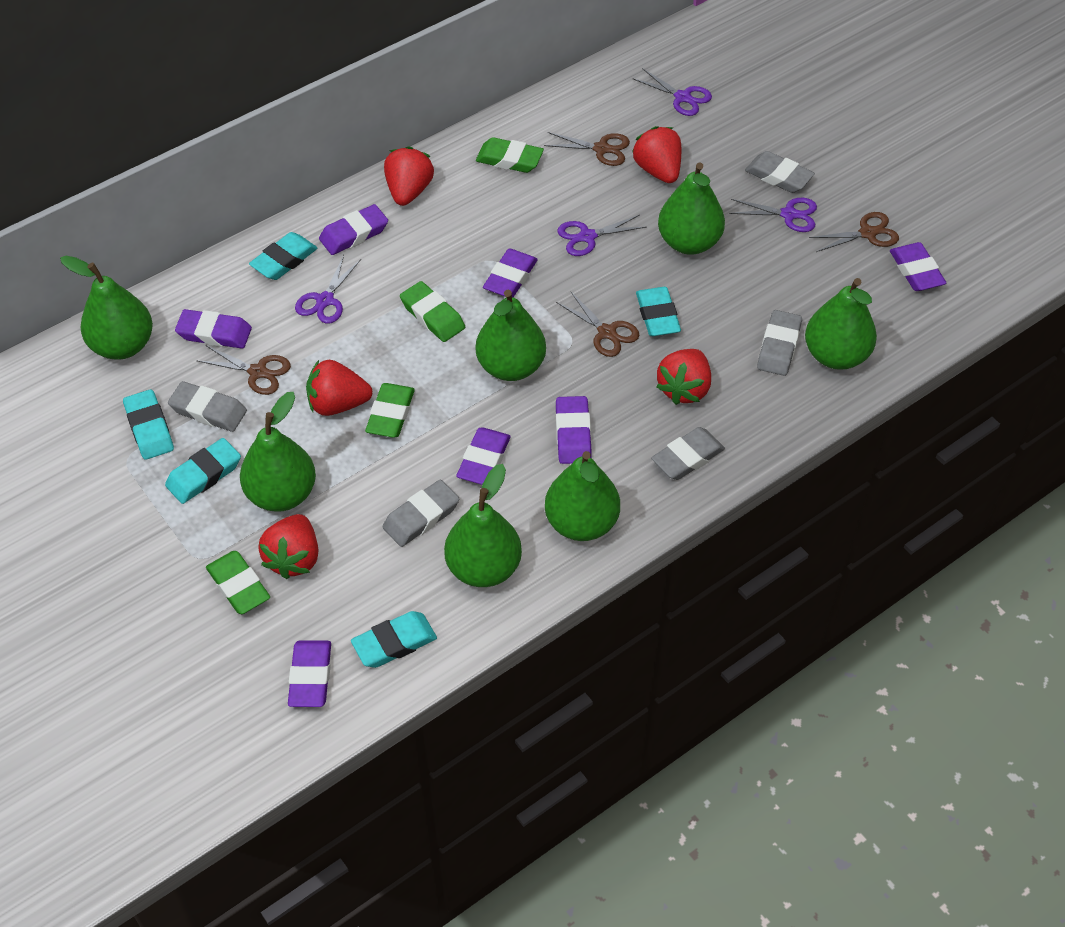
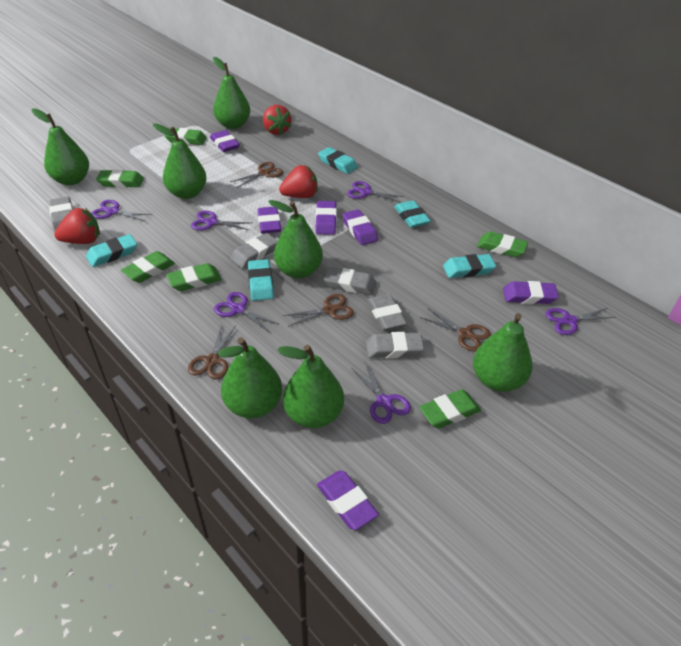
green eraser: [206,551,270,614] [365,383,415,438] [400,281,465,342] [476,137,544,173] = 4 -> [96,169,144,188] [121,251,175,283] [164,128,207,145] [167,263,222,291] [419,389,481,428] [477,232,528,257] = 6
purple eraser: [175,309,252,348] [288,640,331,707] [319,204,388,255] [456,428,511,485] [483,249,538,297] [556,396,591,464] [890,242,946,291] = 7 -> [210,130,240,152] [258,207,281,233] [315,201,337,235] [317,471,379,530] [342,209,378,245] [503,281,559,304] = 6
purple scissors: [295,255,361,324] [557,215,646,256] [632,68,712,116] [729,198,817,232] = 4 -> [92,200,152,222] [191,211,251,230] [214,292,280,333] [347,181,404,203] [351,362,411,424] [546,308,616,335] = 6
red strawberry: [258,514,318,579] [306,360,373,416] [384,146,434,206] [632,126,681,183] [656,349,711,405] = 5 -> [54,208,100,244] [263,105,291,135] [279,165,318,198] = 3

